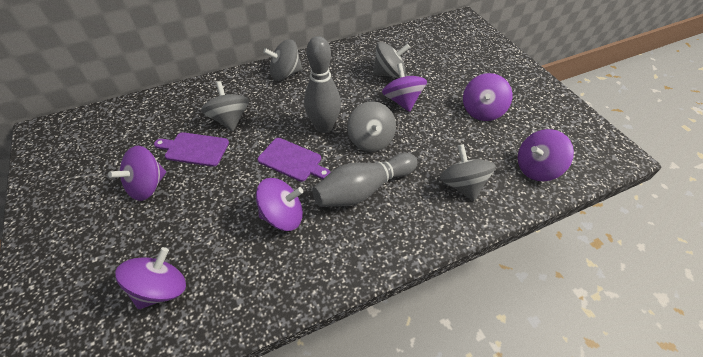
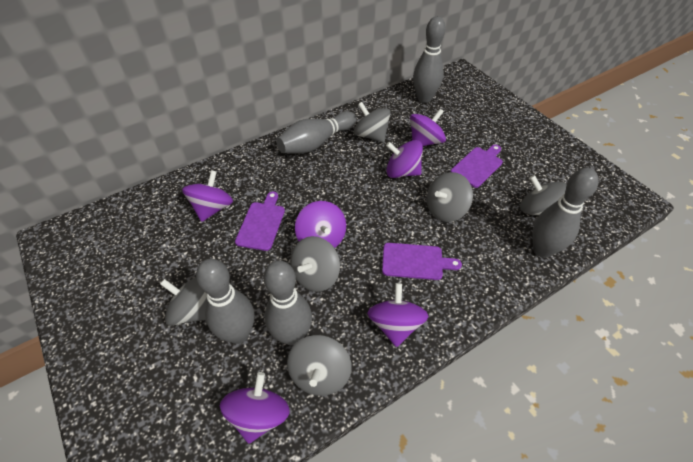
grey bowling pin: [304,36,341,133] [312,153,417,207] = 2 -> [196,259,254,344] [264,260,312,345] [276,111,357,154] [413,16,446,103] [532,168,599,258] = 5
grey spinning top: [201,81,249,131] [263,39,302,80] [347,101,396,152] [373,42,410,78] [440,144,496,201] = 5 -> [160,277,207,325] [287,335,352,396] [290,236,340,292] [353,102,391,142] [427,172,473,222] [520,175,567,216] = 6
purple cutting board: [154,132,229,167] [258,138,330,182] = 2 -> [235,192,285,251] [382,243,462,280] [451,145,503,188] = 3

